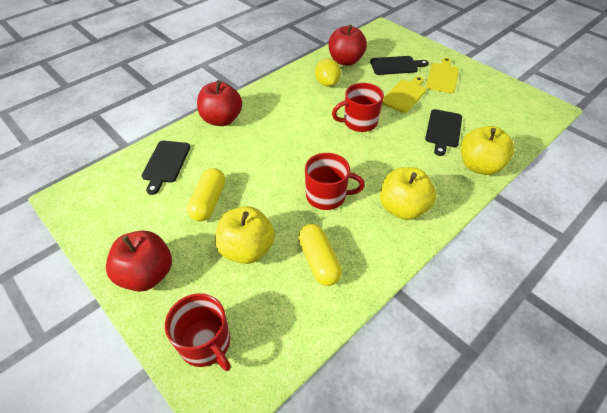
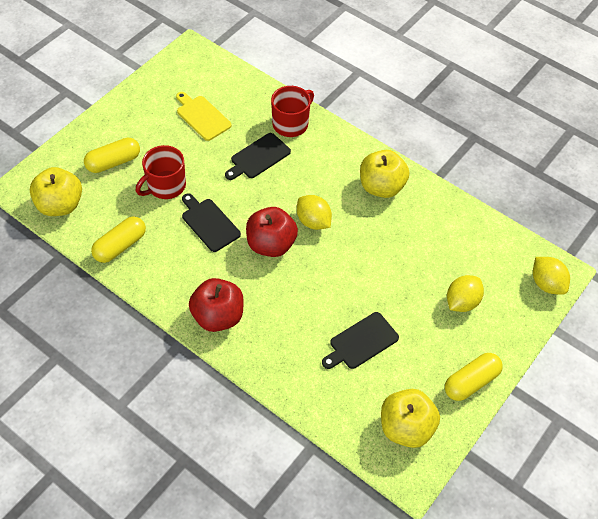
red apple: [106,231,172,292] [197,80,242,126] [328,25,367,66] = 3 -> [189,278,244,332] [246,207,298,257] = 2
red mug: [165,293,231,371] [305,153,365,210] [332,83,384,132] = 3 -> [136,145,186,199] [271,86,314,137] = 2
yellow capsule: [187,168,225,221] [298,224,342,286] = 2 -> [84,138,140,173] [91,216,146,263] [445,353,503,401] = 3
yellow cutting board: [382,76,426,113] [426,58,459,93] = 2 -> [176,92,232,141] = 1
yellow lemon: [315,58,341,87] = 1 -> [297,195,332,230] [447,275,484,312] [533,257,570,295] = 3

